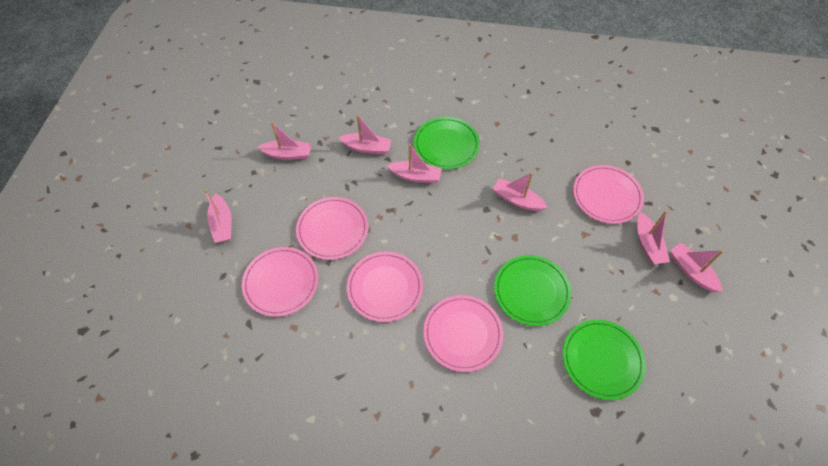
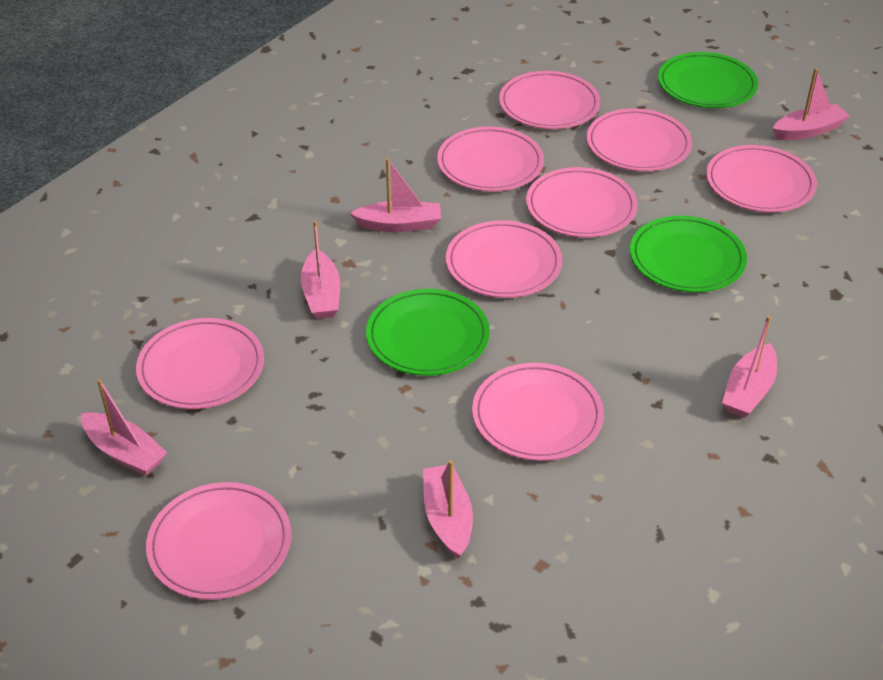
pink boat: [204,190,232,243] [257,122,311,160] [338,114,392,154] [386,144,442,183] [493,172,548,211] [637,211,670,264] [670,243,724,292] = 7 -> [81,379,167,476] [301,221,340,319] [350,158,441,232] [423,460,473,559] [722,316,777,418] [773,68,850,140] = 6
pink plate: [242,247,319,317] [296,197,368,260] [347,252,423,322] [423,295,503,372] [573,165,644,224] = 5 -> [136,318,264,409] [146,482,291,600] [437,126,544,192] [446,220,562,298] [472,363,604,461] [499,71,600,129] [526,167,638,237] [586,108,692,171] [706,145,817,212] = 9

